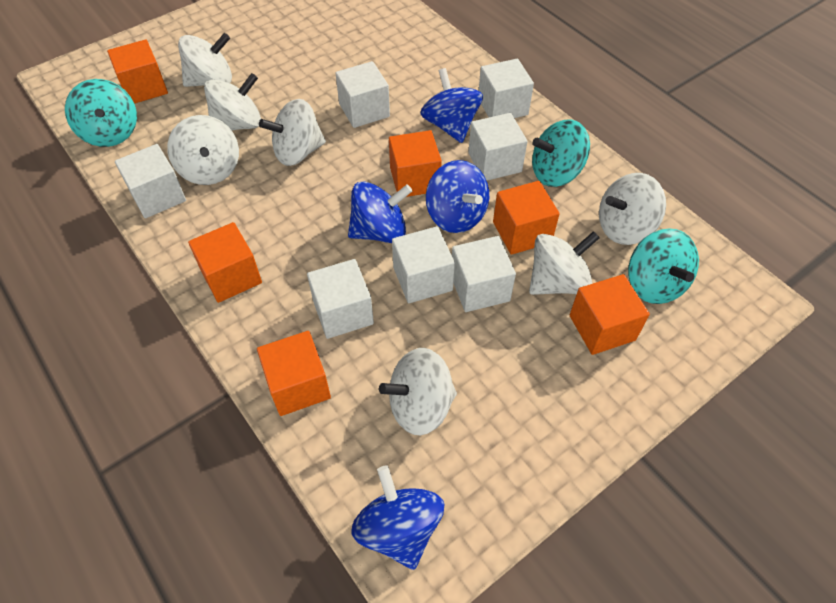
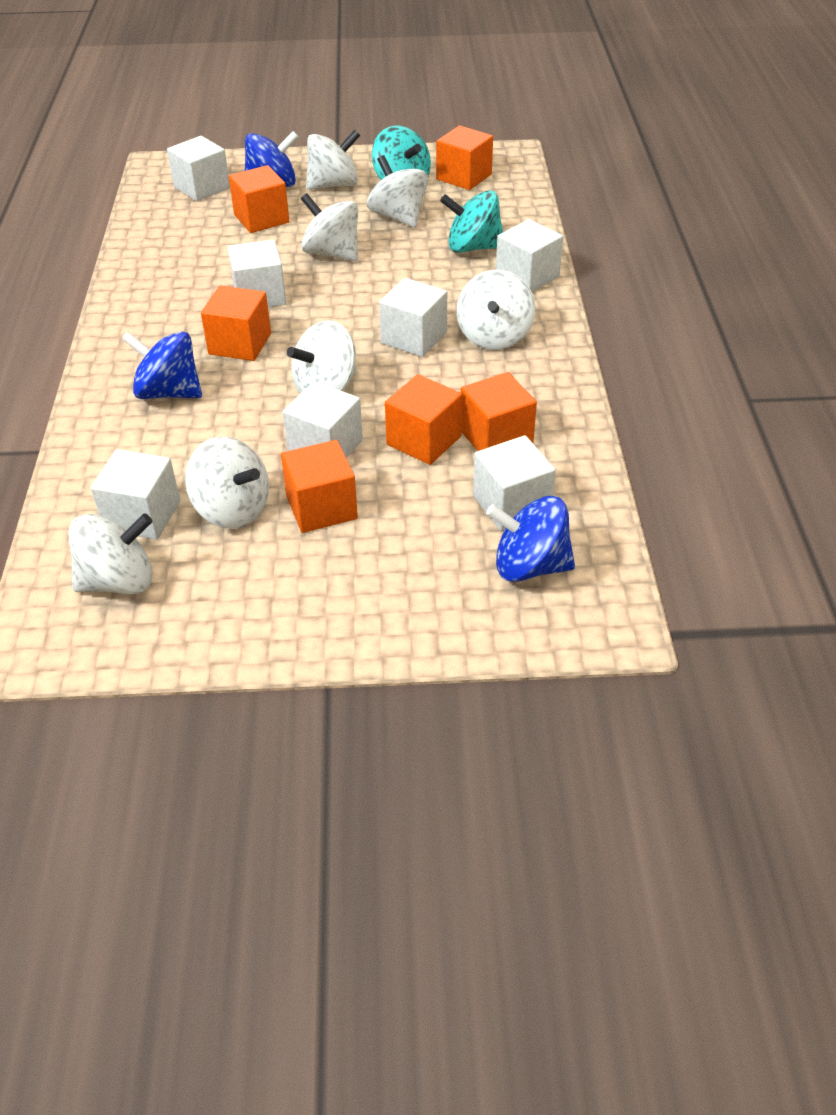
blue spinning top: [348,181,412,243] [351,466,444,570] [420,68,483,143] [426,160,489,233] = 4 -> [121,331,202,399] [245,131,299,187] [486,496,575,582] = 3
turquoise spinning top: [65,79,137,147] [532,119,590,187] [628,228,699,304] = 3 -> [372,125,431,180] [440,190,503,253] = 2

